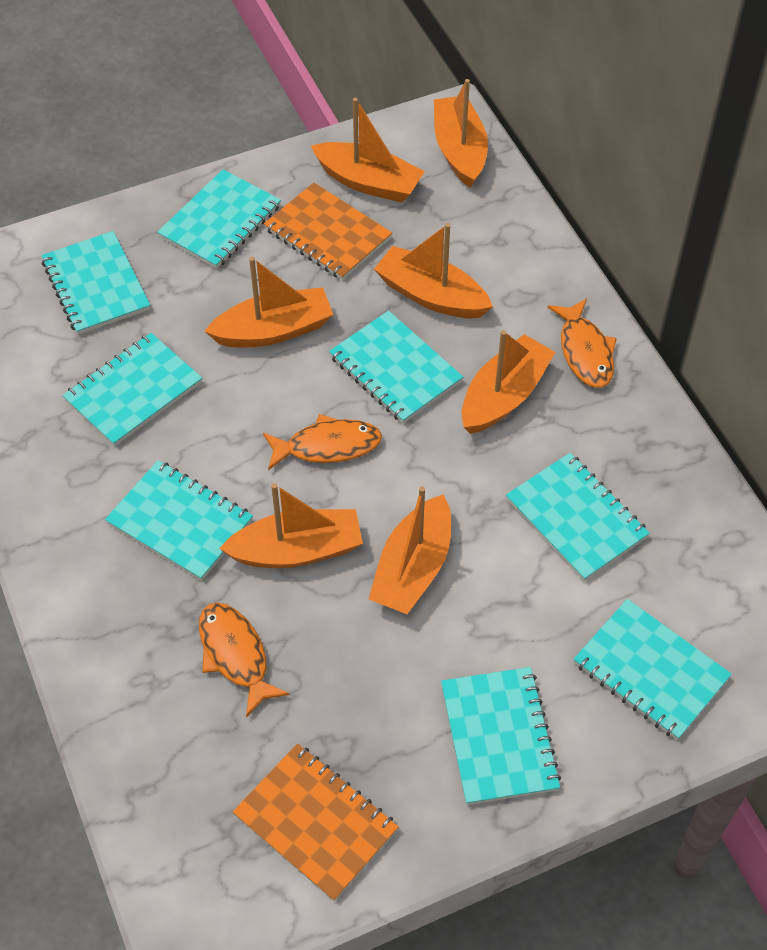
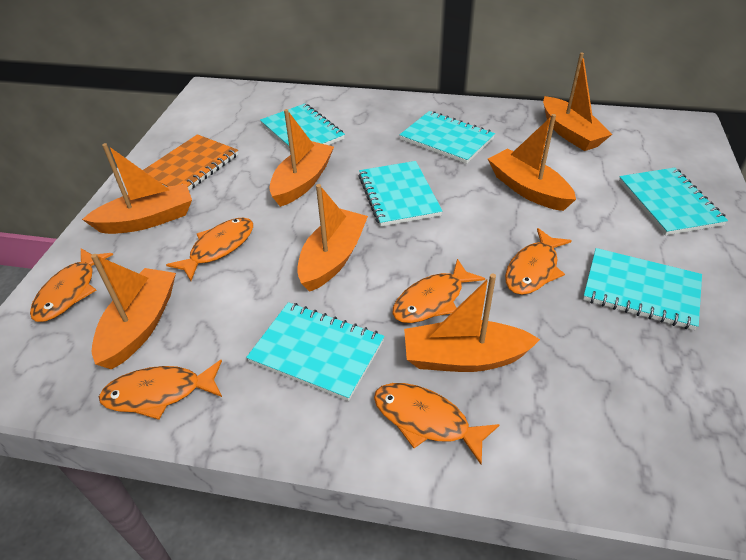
orange fish: [199,602,290,717] [263,414,382,470] [547,298,617,388] = 3 -> [30,248,113,322] [99,360,222,420] [166,217,253,281] [374,383,500,464] [392,259,485,323] [505,228,572,295] = 6
orange notebook: [233,743,399,901] [264,183,392,280] = 2 -> [143,134,238,190] = 1
turquoise notebook: [41,231,150,335] [62,333,202,447] [105,460,253,581] [157,169,281,269] [329,311,463,424] [441,667,561,805] [506,453,650,581] [573,599,732,740] = 8 -> [246,302,384,401] [260,104,345,149] [358,161,442,227] [399,111,495,164] [583,248,702,330] [619,168,728,235] = 6

